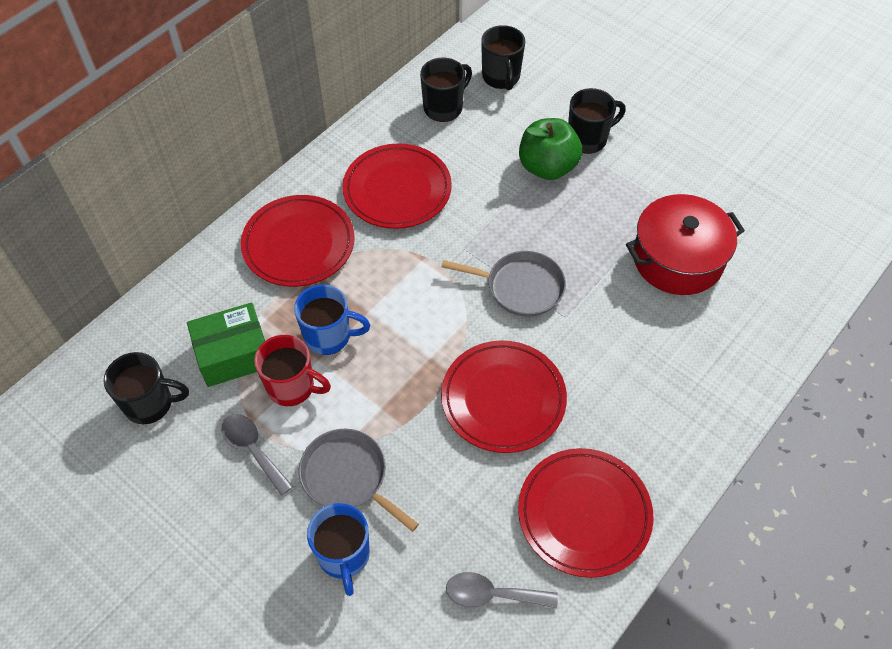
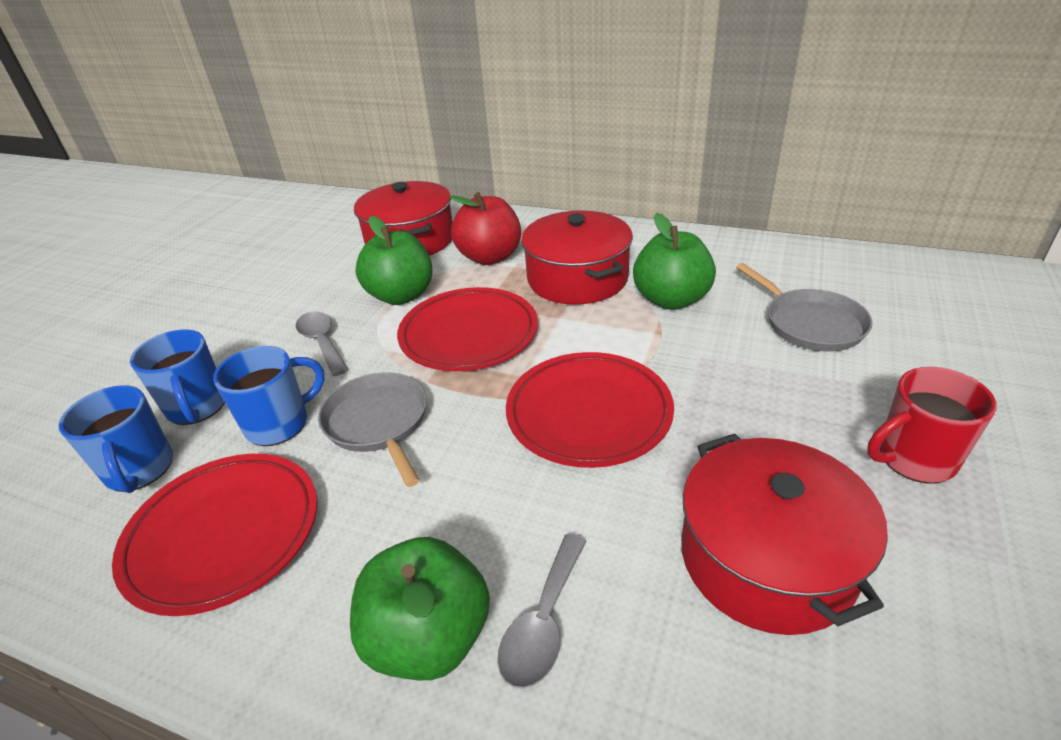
black mug: [103,352,189,424] [420,58,472,122] [481,25,525,90] [568,88,626,154] = 4 -> none = 0
blue mug: [294,285,370,355] [307,503,370,596] = 2 -> [59,385,173,493] [130,329,225,425] [213,346,325,446] = 3
green apple: [519,118,582,180] = 1 -> [350,537,490,680] [355,216,433,305] [633,213,716,310] = 3
green box: [187,302,265,387] = 1 -> none = 0
red apple: none = 0 -> [449,192,521,265] = 1
red plate: [241,195,355,287] [343,143,452,229] [441,340,567,453] [518,448,654,578] = 4 -> [112,454,317,616] [397,287,538,371] [506,352,674,468] = 3
red pot: [626,194,745,295] = 1 -> [354,181,453,256] [521,210,633,305] [681,433,888,635] = 3

